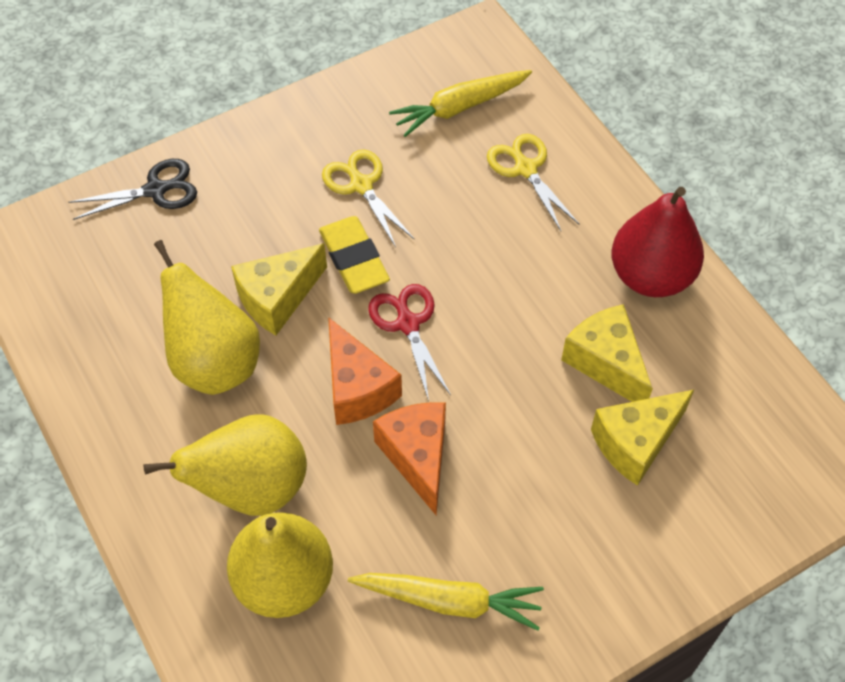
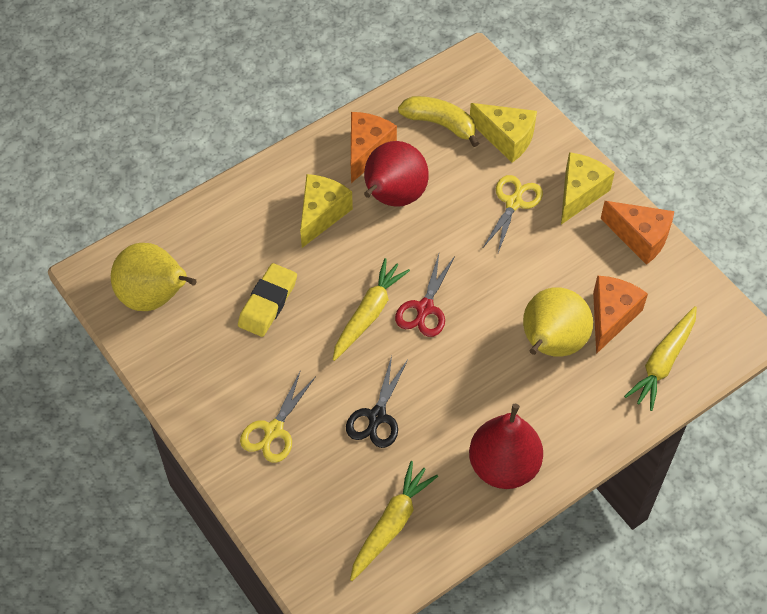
orange cheese: [328,317,402,425] [373,402,446,515] = 2 -> [351,112,397,183] [593,276,648,354] [600,201,674,265] = 3
red pear: [611,187,704,297] = 1 -> [364,141,429,207] [469,404,543,489] = 2
yellow banana: none = 0 -> [398,96,479,147] = 1
yellow carrot: [348,573,544,631] [389,70,532,137] = 2 -> [333,258,410,361] [350,461,438,581] [624,306,697,411] = 3
yellow pear: [143,415,307,516] [154,240,260,395] [227,513,333,618] = 3 -> [111,243,197,311] [523,287,593,357] = 2

